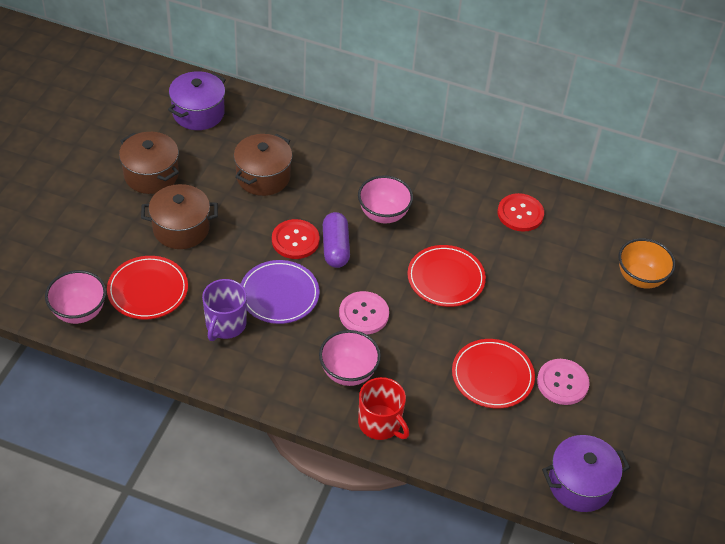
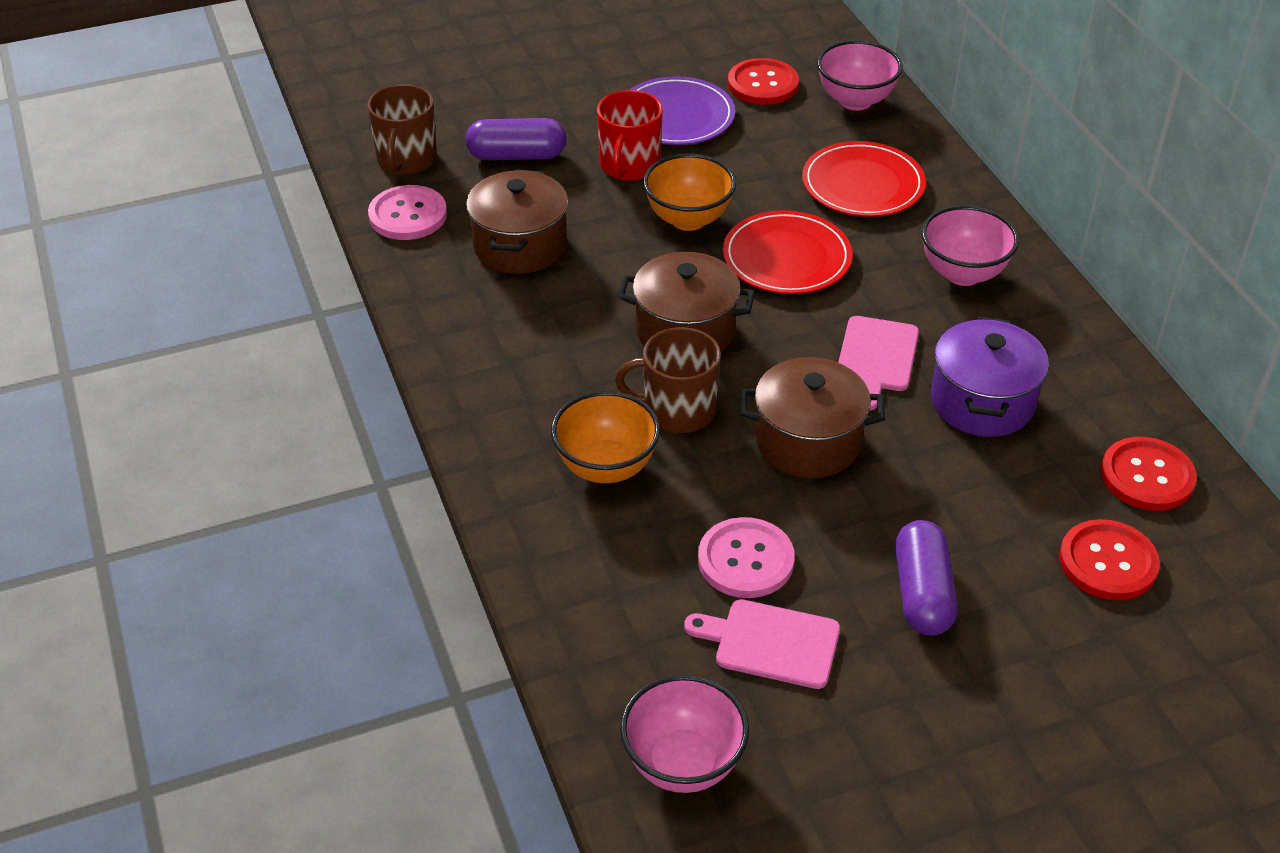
brown mug: none = 0 -> [367,84,437,175] [615,327,721,433] = 2
orange bowl: [619,238,676,288] = 1 -> [551,391,660,483] [643,153,736,231] = 2
pink cutting board: none = 0 -> [684,599,840,689] [838,316,919,411] = 2
purple capsule: [323,212,350,268] = 1 -> [465,118,567,160] [895,520,957,636] = 2
purple mug: [202,279,247,341] = 1 -> none = 0
purple pot: [168,71,226,130] [542,435,630,512] = 2 -> [931,317,1049,437] = 1
red button: [272,219,320,259] [498,193,544,232] = 2 -> [728,58,799,105] [1059,519,1160,601] [1101,437,1197,511] = 3
red plate: [107,256,188,319] [407,245,486,307] [452,339,535,408] = 3 -> [723,210,852,294] [802,141,926,217] = 2

